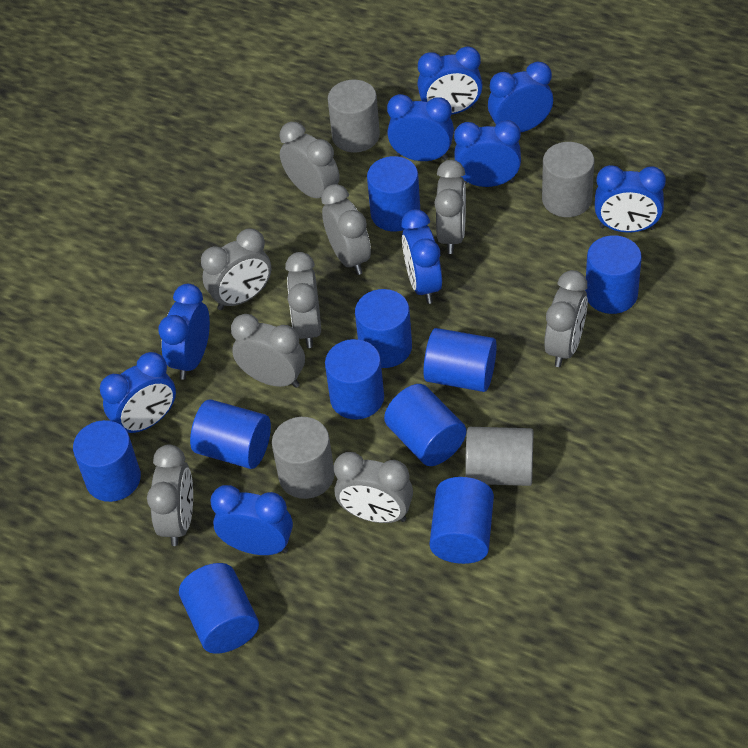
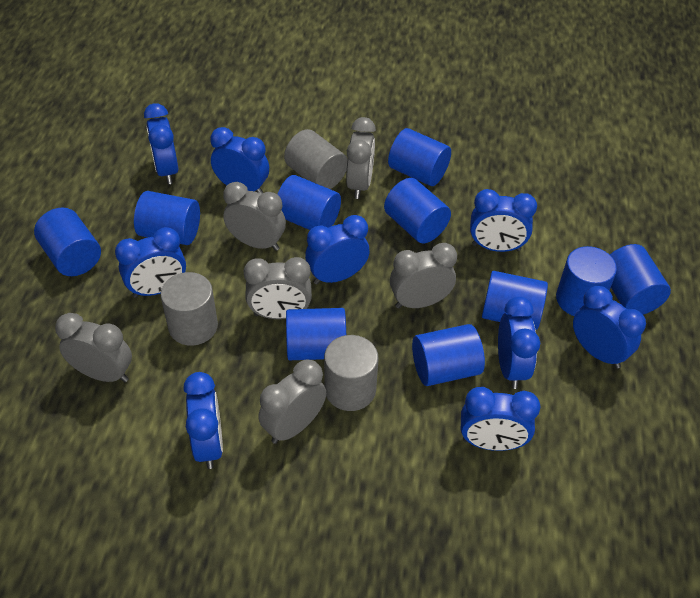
grey clock: [147,444,193,546] [201,228,271,310] [231,314,305,388] [280,122,340,198] [285,252,321,348] [321,184,371,275] [334,452,413,523] [434,160,466,254] [544,270,588,367] = 9 -> [55,313,132,382] [223,182,286,251] [244,257,312,319] [258,359,326,444] [346,117,376,199] [390,243,457,308] = 6
grey cylinder: [272,417,335,499] [328,80,380,152] [465,427,533,486] [542,142,594,217] = 4 -> [161,272,218,346] [284,129,347,189] [324,335,379,411] = 3

